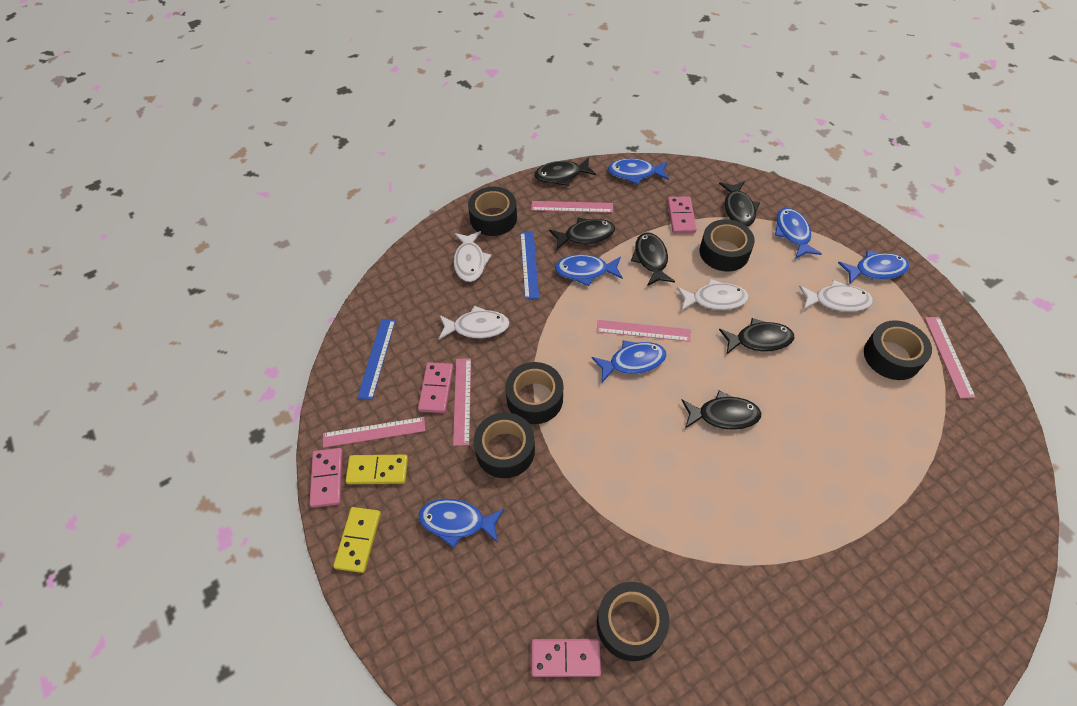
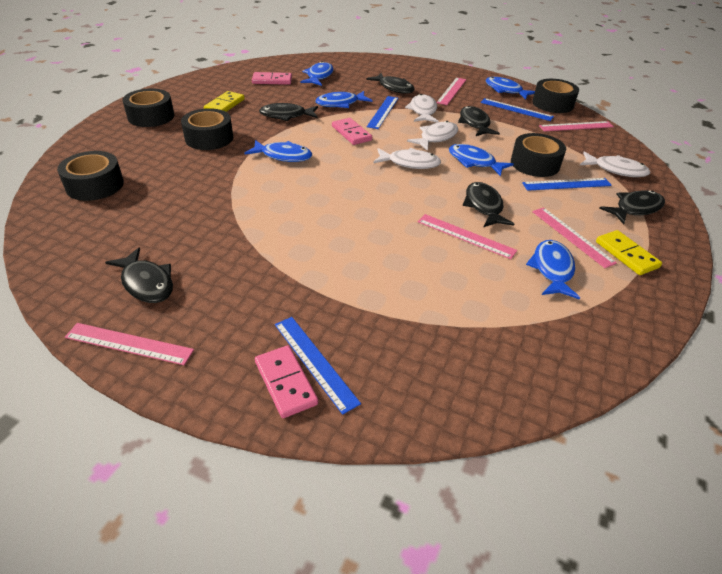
black tape: [468,187,517,236] [473,412,535,478] [505,362,563,424] [597,582,669,661] [700,219,755,272] [864,320,932,380] = 6 -> [57,151,124,201] [122,88,174,127] [181,108,233,150] [511,133,566,177] [532,79,579,113] = 5
blue ruler: [357,319,396,400] [520,232,539,299] = 2 -> [275,317,361,415] [367,96,398,129] [480,98,554,121] [522,178,612,191] = 4
pink domino: [309,448,343,508] [418,362,454,413] [531,639,601,677] [668,196,697,234] = 4 -> [252,72,292,85] [255,345,318,418] [332,118,372,145] = 3

